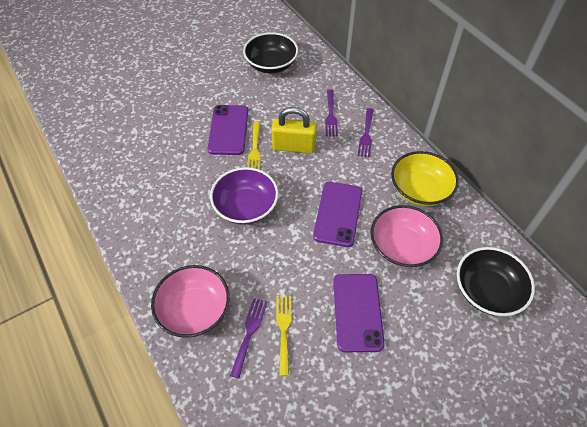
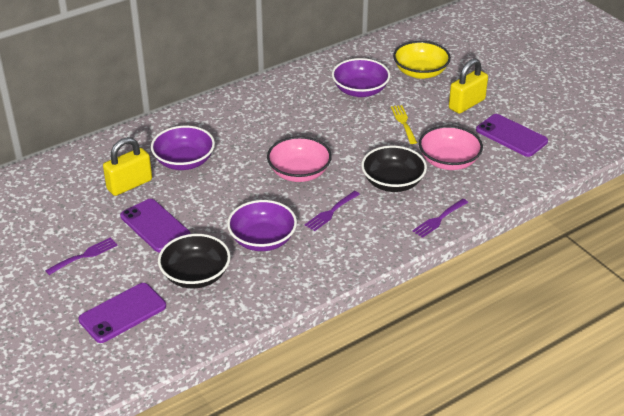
purple bowl: [210,167,279,225] = 1 -> [151,126,215,170] [227,200,297,251] [332,58,390,97] = 3
yellow fork: [247,122,261,170] [276,296,292,376] = 2 -> [391,105,417,144] = 1
yellow padlock: [271,107,317,153] = 1 -> [103,137,152,196] [449,59,488,114] = 2

